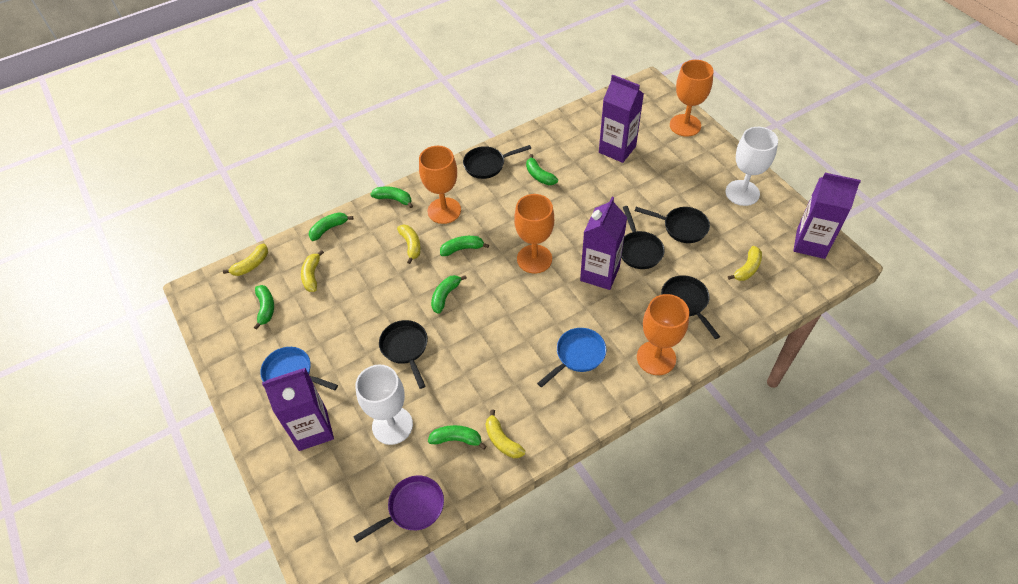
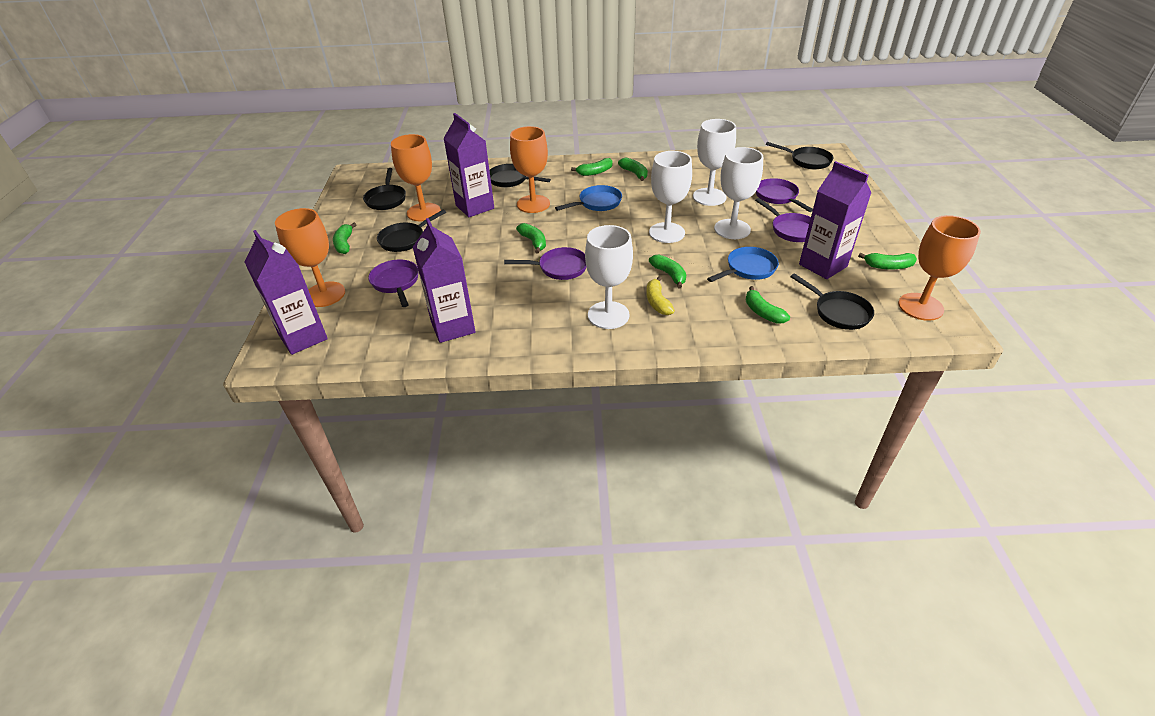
purple pan: [353,475,444,543] = 1 -> [368,260,419,307] [504,247,586,280] [755,198,811,242] [756,178,813,212] = 4
white goblet: [355,365,413,445] [725,127,778,206] = 2 -> [585,225,633,329] [649,151,692,243] [693,119,736,206] [714,147,763,239] = 4
yellow banana: [223,243,268,276] [301,250,324,292] [397,225,421,264] [485,409,525,458] [728,246,762,281] = 5 -> [646,276,675,315] = 1

